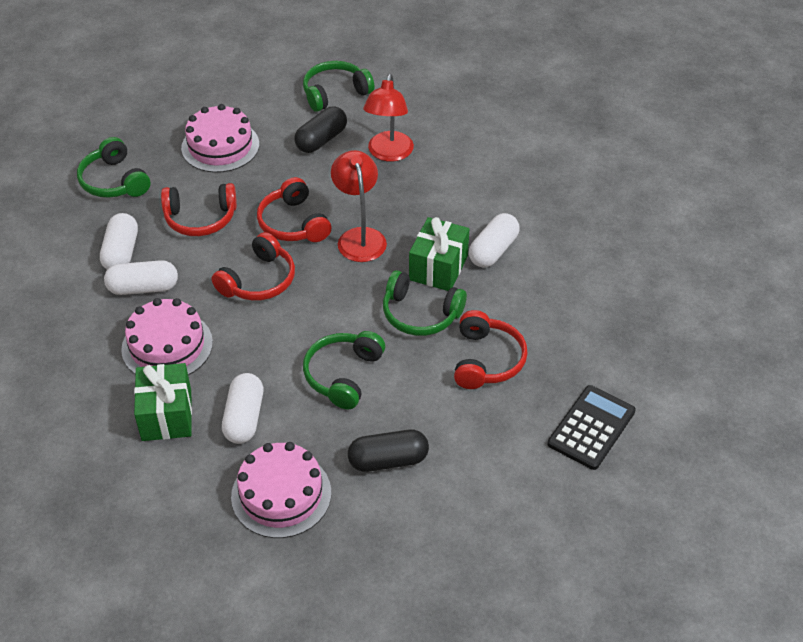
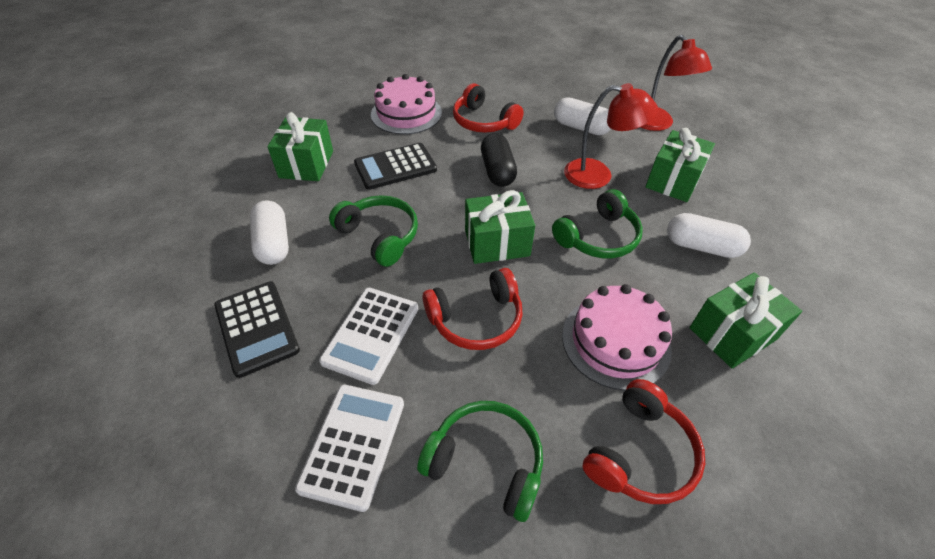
black calculator: [547,385,636,470] = 1 -> [214,281,300,378] [354,143,437,190] = 2
black capsule: [295,107,347,153] [348,429,429,472] = 2 -> [481,133,517,187] = 1
green gift: [134,363,192,441] [409,217,469,291] = 2 -> [267,112,333,181] [465,190,535,264] [645,128,715,202] [690,272,802,368] = 4
green headphones: [77,137,150,198] [303,61,375,112] [303,331,385,409] [383,270,467,336] = 4 -> [329,195,418,267] [417,401,543,522] [552,189,643,258] = 3
pink cake: [121,298,213,375] [181,104,259,173] [231,442,331,538] = 3 -> [371,74,442,135] [562,284,672,390] = 2
red headphones: [161,183,237,236] [212,232,295,301] [257,177,331,242] [454,310,528,389] = 4 -> [423,268,523,350] [453,83,524,133] [583,379,705,504] = 3
white calculator: none = 0 -> [295,385,404,512] [319,288,418,385] = 2
white capsule: [100,213,138,270] [104,260,178,295] [222,373,263,444] [469,213,520,268] = 4 -> [250,200,289,265] [554,97,611,135] [667,213,751,258] = 3

